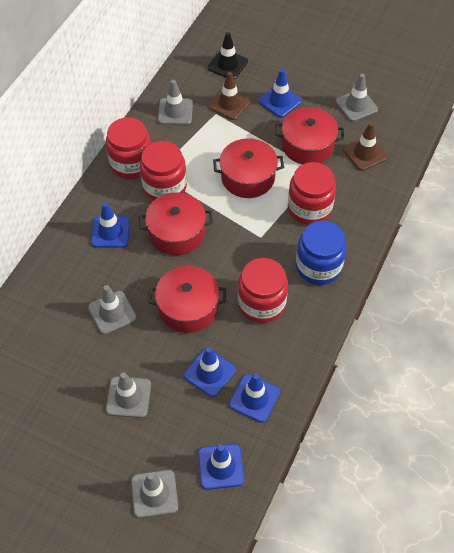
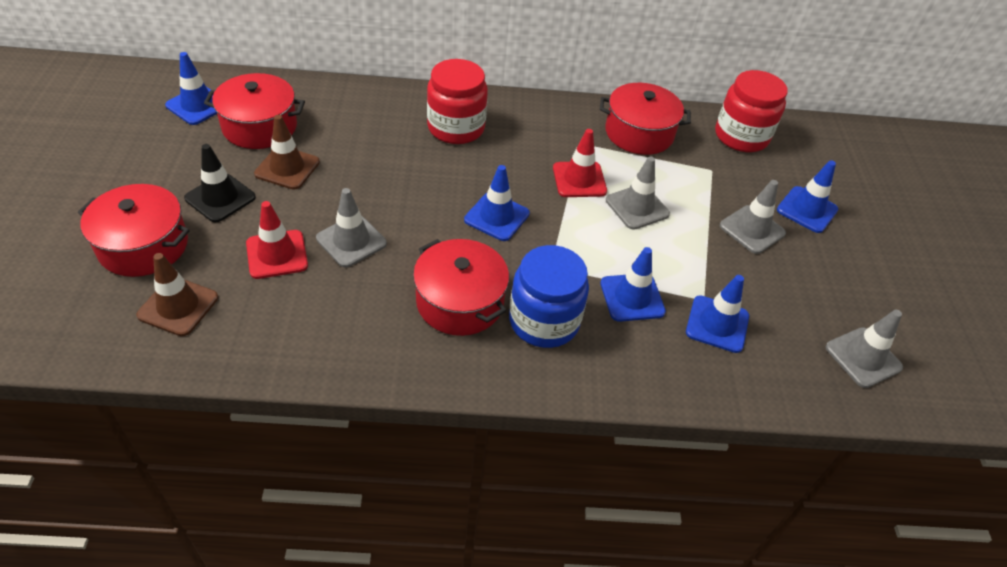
grey traffic cone: [88,285,137,335] [106,372,151,418] [131,470,178,518] [158,80,193,125] [336,74,378,121] = 5 -> [316,188,387,268] [606,156,670,230] [720,180,786,254] [825,310,903,388] = 4
red jar: [106,117,151,179] [140,141,187,201] [238,258,288,323] [288,162,336,225] = 4 -> [427,59,488,144] [715,70,788,152] = 2
red traffic cone: none = 0 -> [246,201,308,279] [553,129,607,197] = 2

